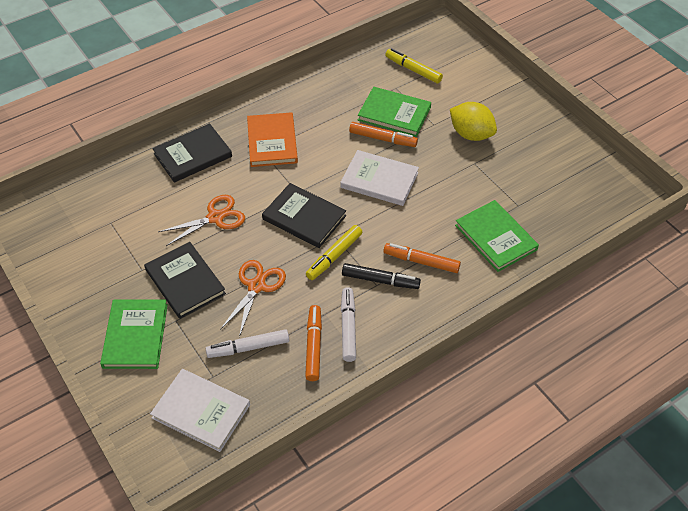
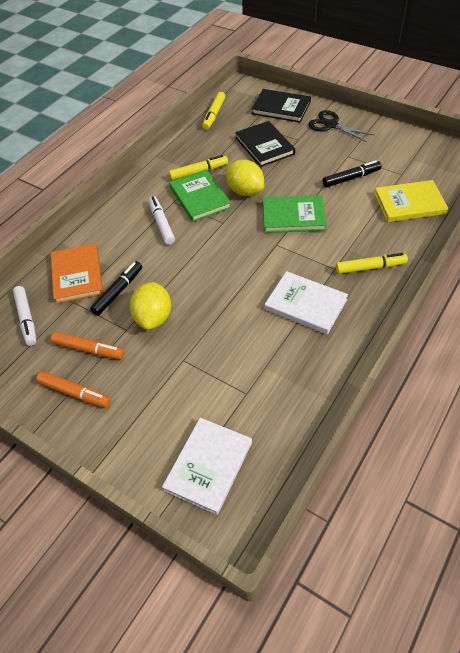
black book: [144,242,226,319] [152,123,232,183] [262,183,346,248] = 3 -> [235,121,295,167] [251,89,311,123] = 2
black marker: [342,263,421,289] = 1 -> [90,261,142,316] [322,160,382,187] = 2
black scissors: none = 0 -> [308,110,374,142] = 1
green book: [100,299,168,369] [358,87,431,137] [455,200,539,272] = 3 -> [169,169,231,222] [263,195,327,233] = 2
orange marker: [305,305,322,381] [349,122,418,147] [384,243,461,273] = 3 -> [36,371,111,408] [51,332,125,359] = 2
orange scissors: [158,195,245,246] [220,260,286,337] = 2 -> none = 0
yellow book: none = 0 -> [374,180,448,222] = 1
yellow lemon: [450,102,497,141] = 1 -> [130,282,171,330] [226,159,264,196] = 2
yellow marker: [306,225,362,280] [385,48,443,83] = 2 -> [169,155,228,180] [202,92,225,130] [335,253,408,274] = 3

